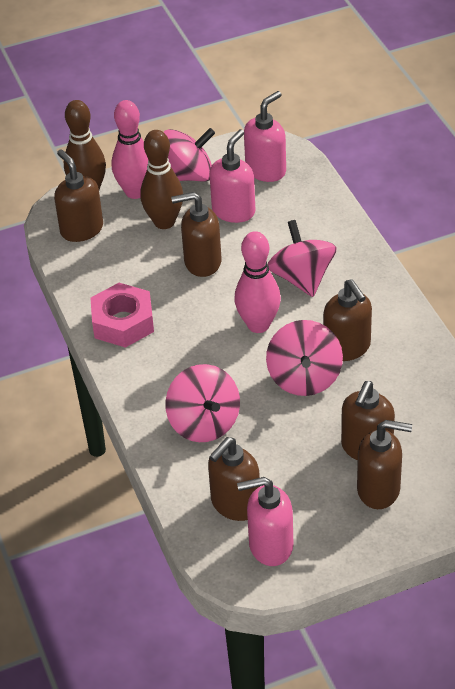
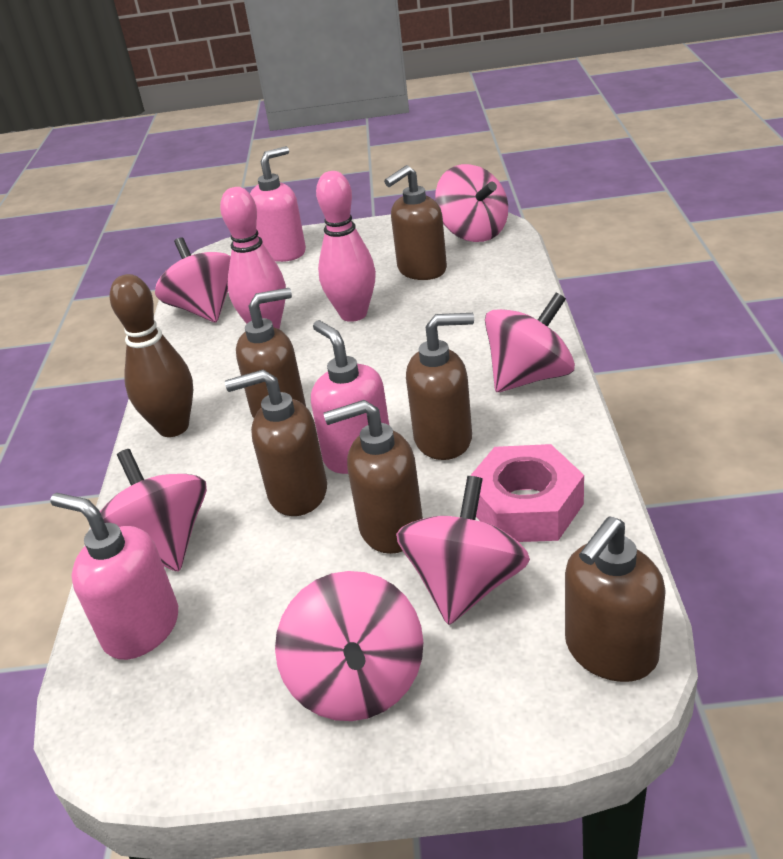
brown bowling pin: [64,100,106,190] [140,130,183,229] = 2 -> [110,274,193,437] = 1
pink spinning top: [164,128,215,181] [165,364,240,442] [266,320,343,396] [267,220,337,297] = 4 -> [100,449,207,572] [155,237,231,322] [275,571,423,721] [396,476,530,625] [435,164,508,242] [485,292,575,392] = 6

